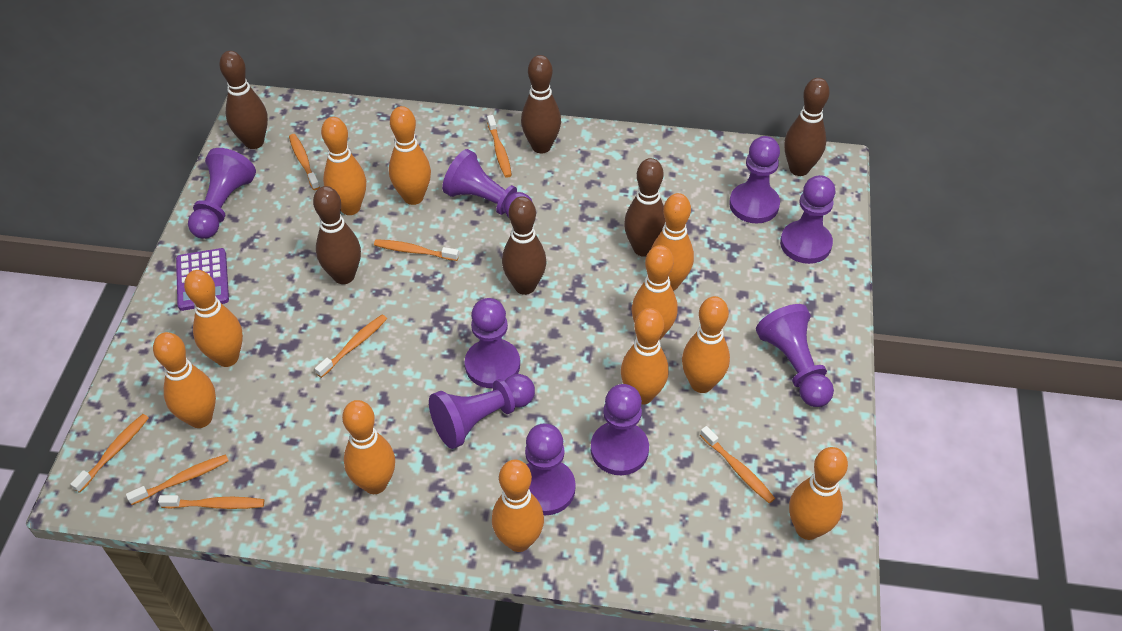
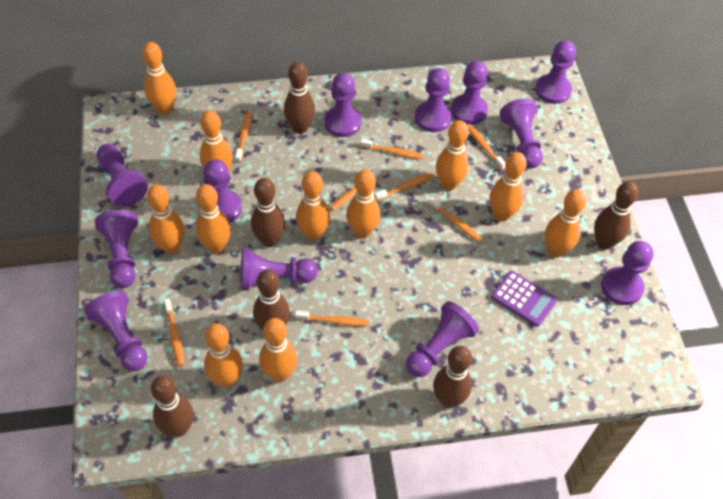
purple pawn: [188,148,256,239] [429,374,535,449] [442,149,532,218] [465,298,520,388] [525,423,575,515] [591,384,649,475] [729,136,780,223] [756,304,834,407] [780,175,835,264] = 9 -> [84,290,147,371] [95,210,138,288] [97,144,148,206] [203,159,242,223] [241,248,318,291] [324,73,361,137] [406,301,479,377] [415,68,452,132] [451,61,488,125] [500,98,543,168] [535,40,576,104] [601,241,653,305] = 12

